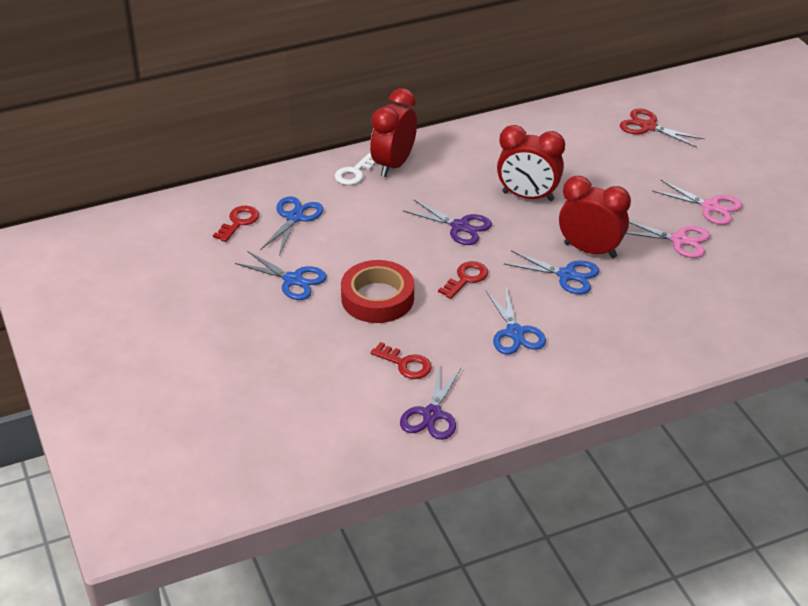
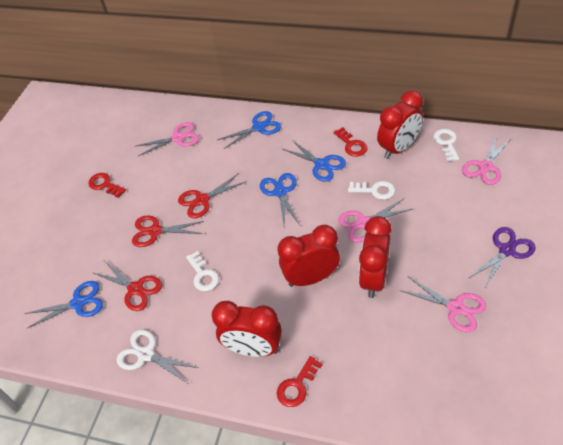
pink scissors: [626,221,710,258] [652,180,742,225] = 2 -> [136,122,199,156] [338,199,412,243] [400,277,486,332] [462,134,512,185] = 4
purple scissors: [400,365,462,440] [403,199,492,245] = 2 -> [469,227,536,287] = 1
red clock: [370,88,417,177] [497,125,565,201] [559,176,631,258] = 3 -> [212,301,282,357] [278,225,340,287] [359,216,392,298] [377,91,423,159] = 4
red scissors: [620,109,705,148] = 1 -> [94,261,162,311] [132,216,204,247] [178,173,247,218] = 3
red tape: [341,260,414,323] = 1 -> none = 0
white key: [335,153,375,185] = 1 -> [186,251,219,291] [348,181,395,200] [434,129,459,161] = 3
white scissors: none = 0 -> [116,329,199,383] = 1

